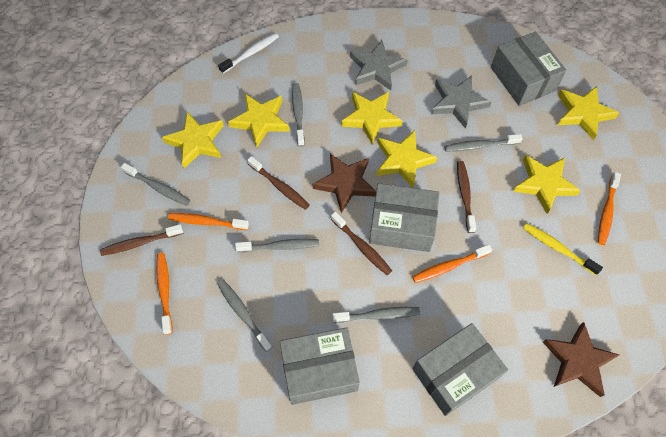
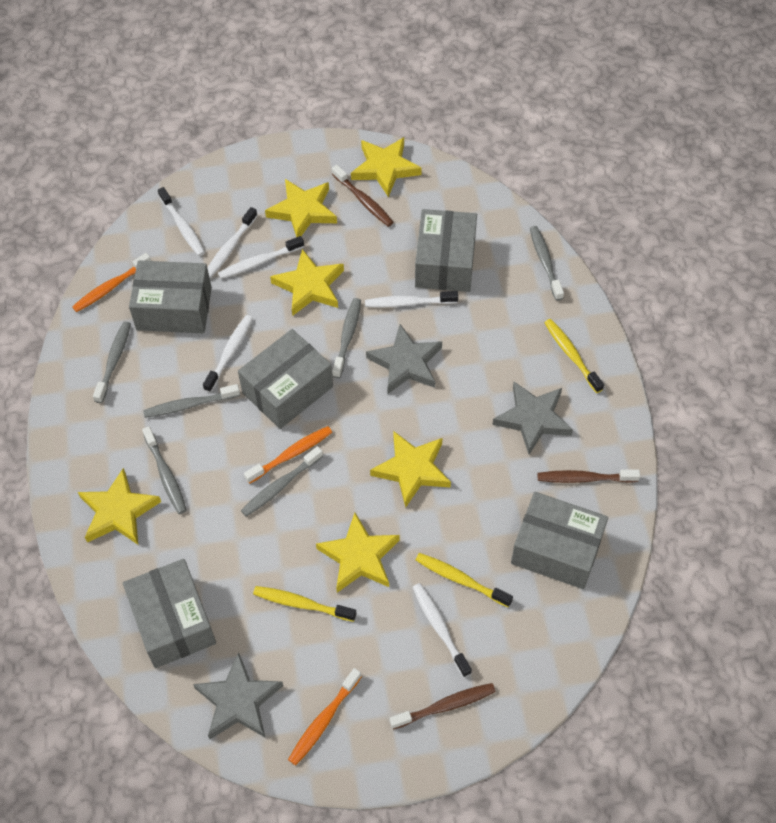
brown star: [312,154,376,213] [543,322,619,397] = 2 -> none = 0
brown toothbrush: [100,224,184,256] [247,156,310,210] [331,212,392,275] [457,161,476,233] = 4 -> [332,165,394,227] [390,683,496,729] [538,469,640,483] = 3
grey box: [280,327,360,405] [369,183,439,252] [413,323,508,416] [491,32,567,106] = 4 -> [123,559,216,668] [129,261,212,333] [238,329,333,429] [415,209,477,292] [511,492,608,589] = 5
grey star: [350,40,408,90] [431,75,492,129] = 2 -> [193,652,283,739] [366,324,442,394] [493,382,573,455] = 3
orange toothbrush: [156,253,172,335] [168,213,249,230] [412,244,492,283] [598,172,621,245] = 4 -> [72,253,151,312] [244,426,332,484] [288,668,361,765] = 3
white toothbrush: [218,33,279,74] = 1 -> [158,187,205,256] [203,315,253,393] [208,207,257,278] [218,236,304,279] [365,291,458,308] [412,583,472,678] = 6
yellow toothbrush: [523,223,603,275] = 1 -> [253,586,356,622] [416,553,513,607] [544,319,604,393] = 3

